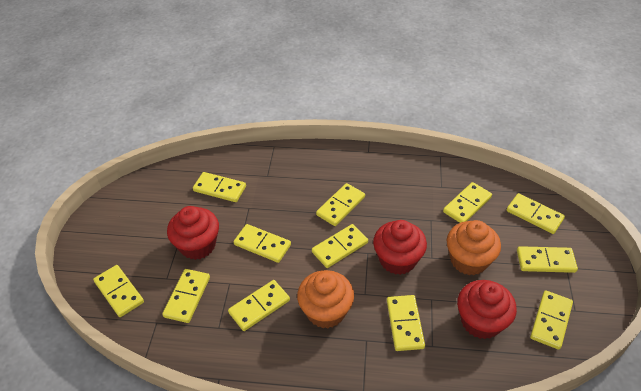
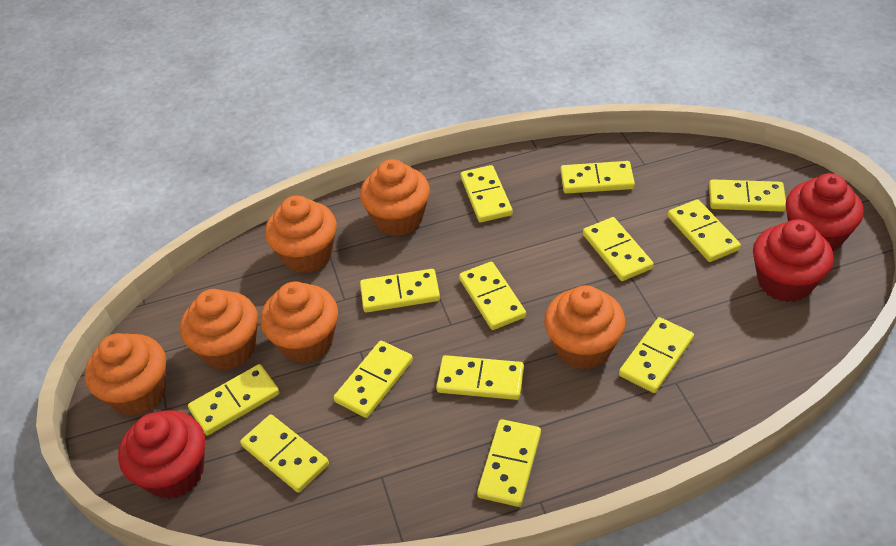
orange cupcake: [297,270,354,328] [447,220,501,275] = 2 -> [85,333,166,416] [180,289,258,370] [260,281,338,363] [265,196,337,273] [360,159,430,236] [544,285,625,369] = 6
yellow domino: [93,265,144,317] [162,269,210,323] [193,172,246,202] [228,280,290,331] [234,224,291,263] [312,224,368,268] [316,183,365,226] [387,295,425,351] [443,182,492,223] [507,193,565,234] [517,246,578,273] [530,290,573,350] = 12 -> [188,364,279,435] [240,414,329,493] [334,341,413,418] [360,269,440,312] [436,355,524,400] [459,262,526,330] [461,165,513,222] [477,419,541,507] [561,161,635,194] [583,217,654,281] [619,317,694,393] [668,199,741,262] [709,179,786,212] = 13

